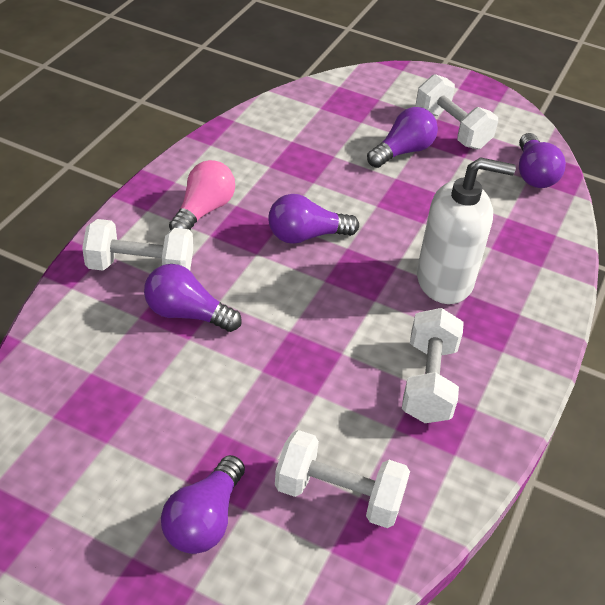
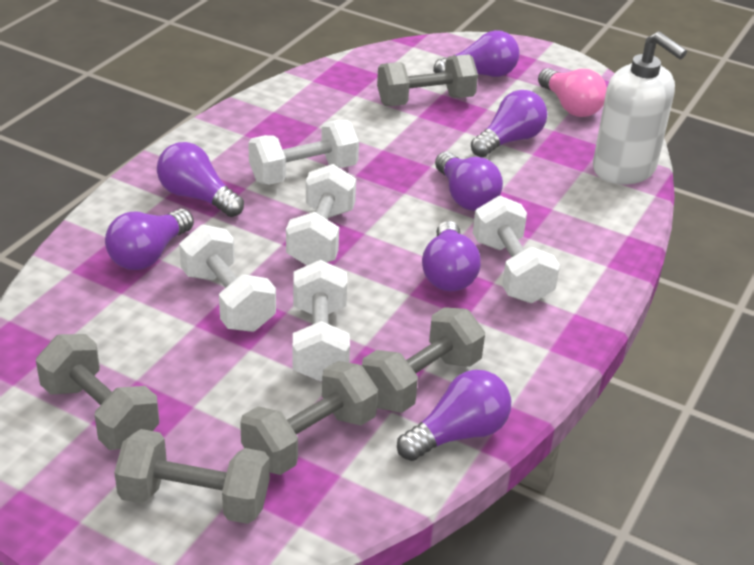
grey dumbbell: none = 0 -> [36,334,159,450] [114,429,270,524] [240,361,378,475] [362,307,485,413] [377,54,478,106] = 5
purple light bulb: [144,264,242,332] [161,455,245,554] [268,194,359,244] [367,107,438,168] [519,133,566,188] = 5 -> [105,209,194,270] [157,142,244,217] [397,370,511,461] [422,221,481,291] [433,30,519,77] [435,152,503,211] [471,90,547,157] = 7
white dumbbell: [82,219,193,271] [275,430,410,528] [402,308,464,423] [416,74,498,150] = 4 -> [179,224,276,332] [248,120,359,185] [286,164,356,265] [293,260,350,382] [473,196,560,303] = 5

